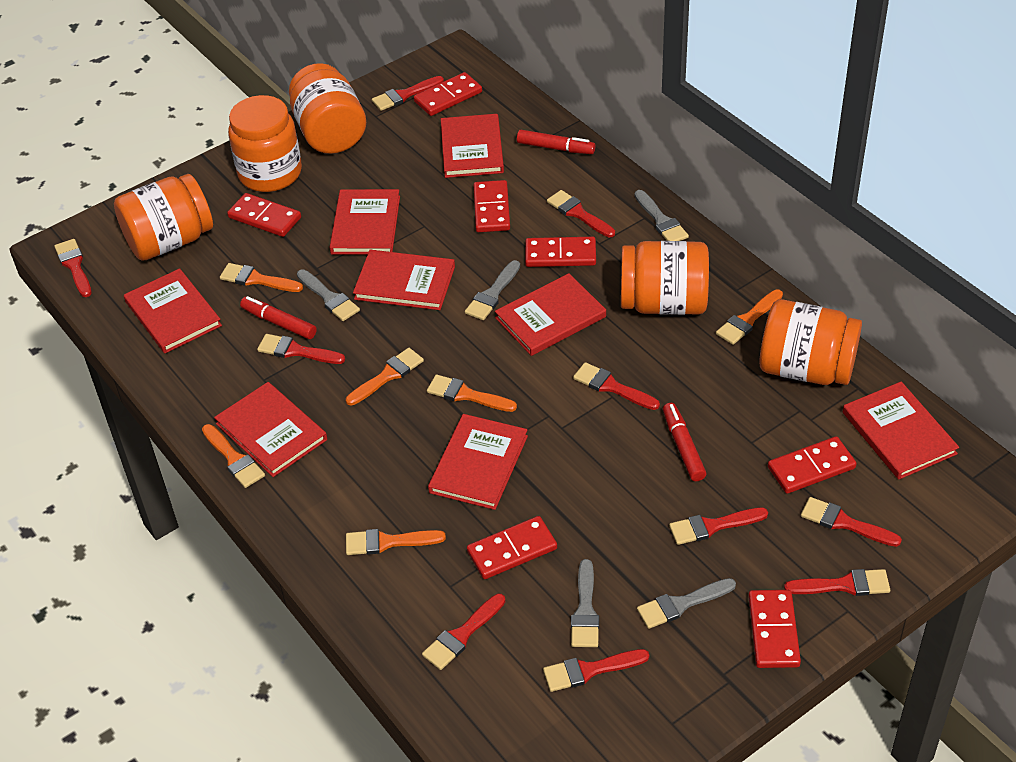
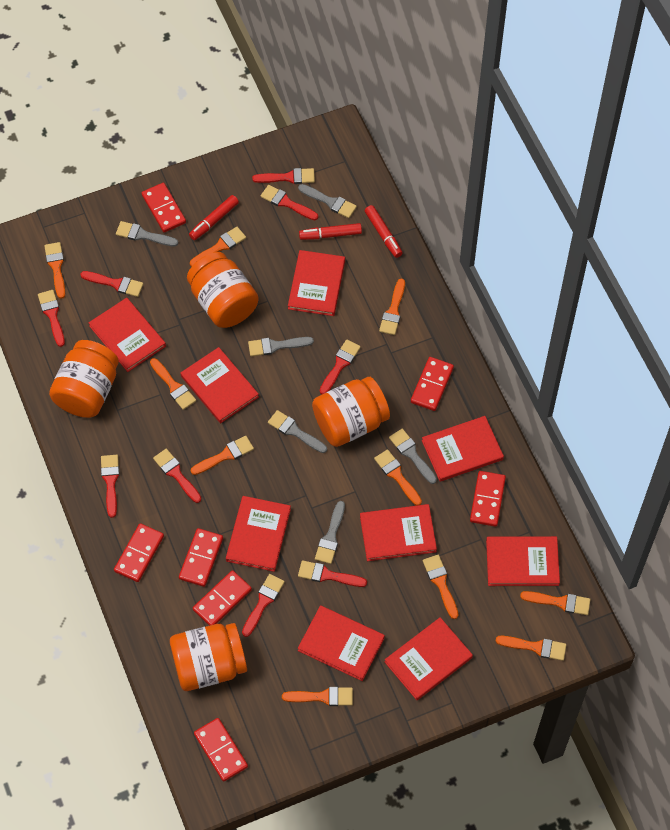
grey brush: [297,269,360,321] [465,260,520,320] [571,559,599,647] [635,190,689,241] [637,578,736,629] = 5 -> [116,221,178,246] [248,337,314,356] [268,410,327,453] [298,184,357,218] [315,501,345,564] [389,429,437,484] = 6
orange brush: [202,424,265,488] [220,263,303,292] [346,348,424,405] [346,529,446,555] [427,374,517,412] [716,289,783,345] = 6 -> [44,242,65,299] [150,358,196,410] [190,227,246,267] [191,436,254,475] [282,687,353,706] [374,449,422,506] [379,279,405,335] [423,555,458,619] [496,636,566,661] [520,591,590,615] = 10
orange jar: [114,174,213,261] [228,95,302,192] [289,63,366,154] [621,241,709,315] [760,299,862,385] = 5 -> [49,340,119,418] [170,623,247,691] [187,252,259,328] [312,377,390,447] = 4
red book: [124,268,222,353] [214,382,327,477] [330,189,400,255] [353,250,455,310] [428,414,528,510] [441,114,504,178] [495,273,606,356] [843,381,959,479] = 8 -> [89,298,166,372] [180,347,259,423] [226,496,291,572] [288,250,345,316] [298,605,385,681] [360,504,437,561] [385,617,473,700] [422,416,504,482] [486,536,560,586] = 9
red brush: [54,239,92,297] [257,334,345,364] [372,76,444,111] [422,594,505,670] [543,649,649,692] [547,190,615,237] [573,362,660,410] [669,507,768,545] [784,569,890,596] [801,497,902,547] = 10 -> [38,290,65,347] [80,271,143,297] [101,455,120,518] [153,449,201,503] [242,574,285,637] [252,168,315,184] [261,185,318,220] [298,560,367,587] [320,340,361,394] = 9

